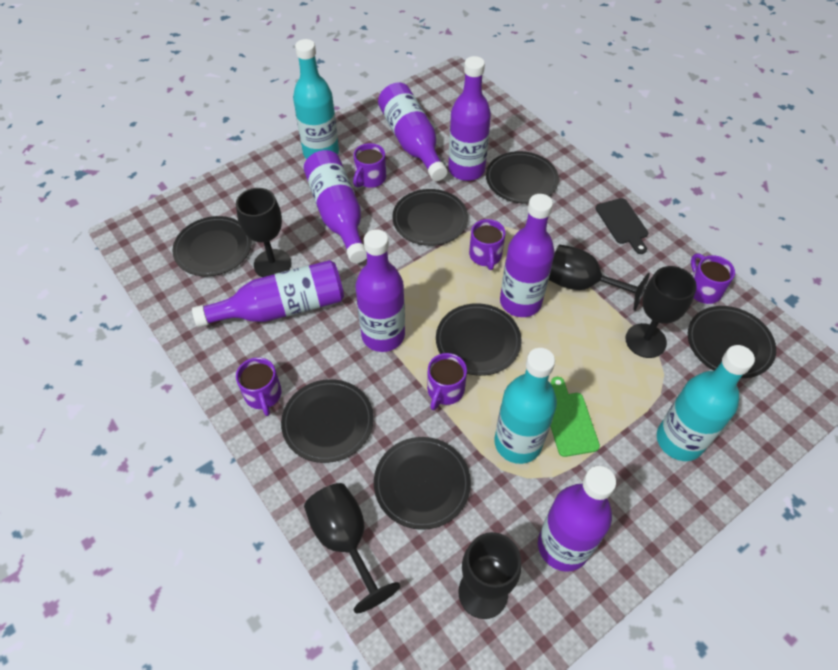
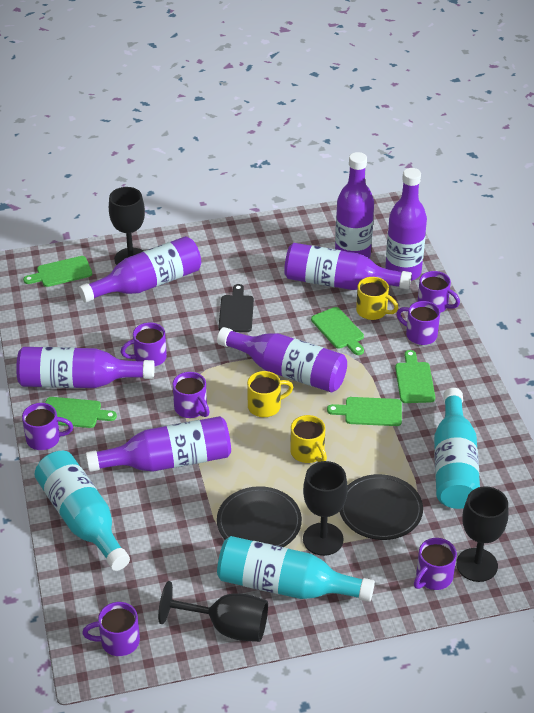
black goblet: [236,188,292,277] [304,483,400,613] [458,532,521,619] [549,244,650,311] [625,266,697,358] = 5 -> [109,187,145,265] [158,581,268,642] [303,461,348,556] [456,486,508,582] = 4
black plate: [172,216,252,276] [281,379,374,463] [374,437,471,530] [392,189,468,246] [436,303,522,376] [486,151,559,203] [688,306,776,378] = 7 -> [217,486,302,547] [339,474,423,540] = 2
green cutting board: [550,377,600,457] = 1 -> [23,256,92,287] [45,397,117,428] [311,307,364,355] [327,397,402,426] [395,350,435,403] = 5
purple mug: [236,357,282,416] [353,143,386,188] [427,353,467,410] [469,219,506,270] [691,253,735,304] = 5 -> [22,403,73,450] [82,602,140,656] [121,323,167,367] [173,372,210,418] [397,301,440,345] [414,538,457,590] [417,271,460,313] = 7
yellow mug: none = 0 -> [247,371,293,417] [290,415,327,463] [356,277,399,320] = 3

